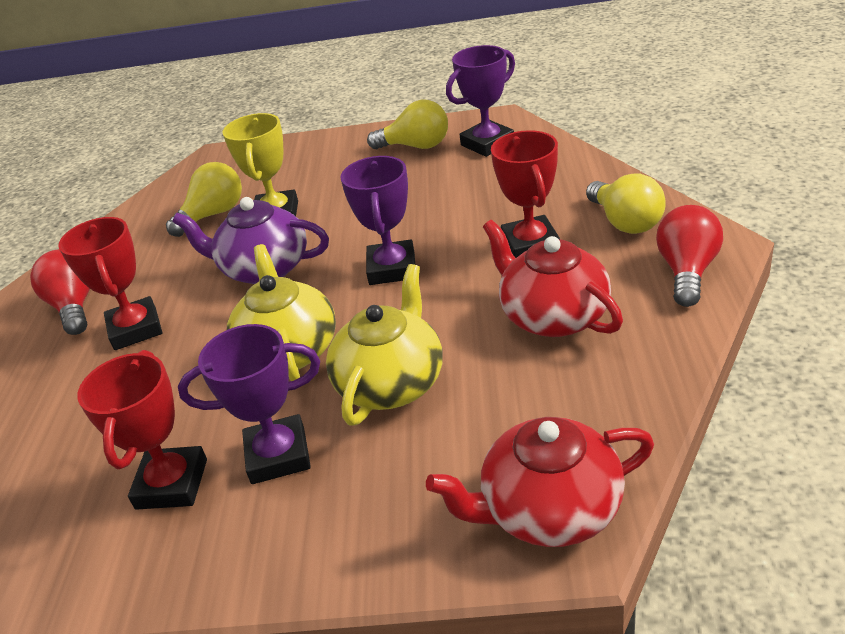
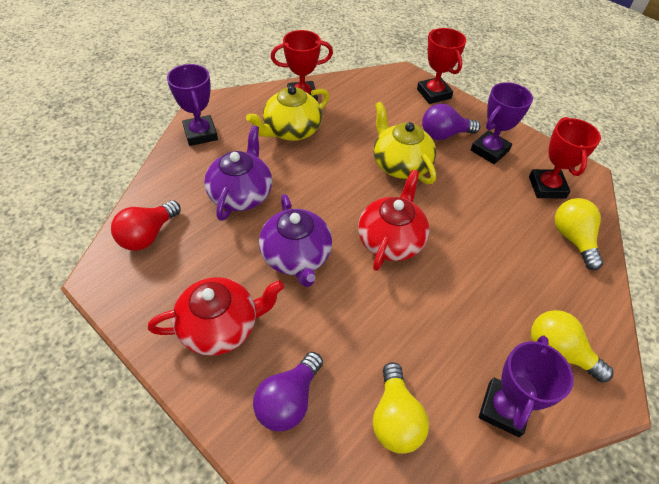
purple light bulb: none = 0 -> [253,352,323,432] [422,104,480,140] = 2
purple teapot: [172,197,329,284] = 1 -> [204,125,272,221] [259,194,332,287] = 2
red light bulb: [30,249,90,335] [656,205,723,307] = 2 -> [111,200,181,251] = 1
yellow trophy: [223,113,298,216] = 1 -> none = 0

